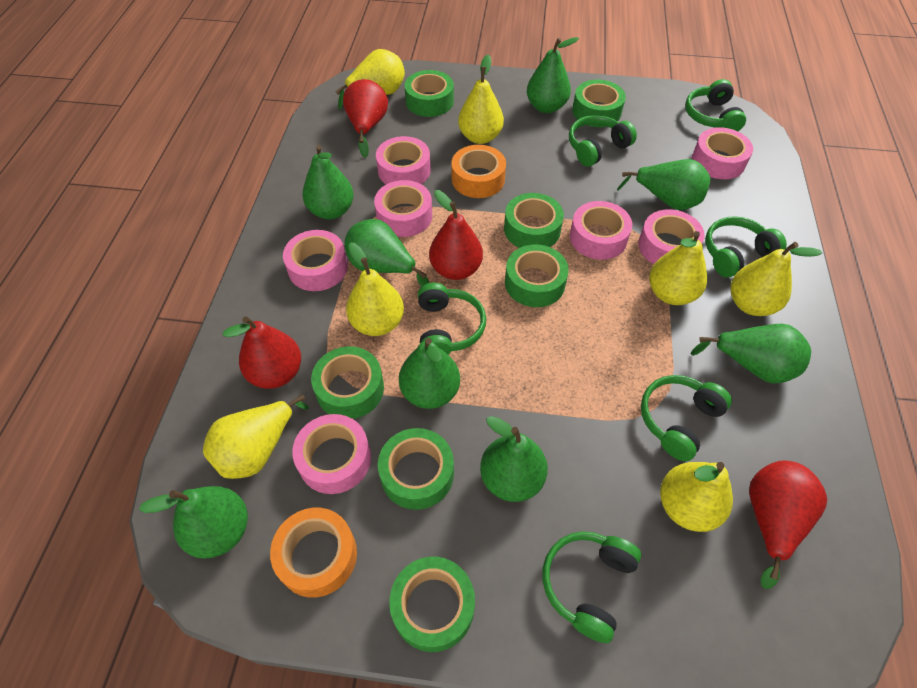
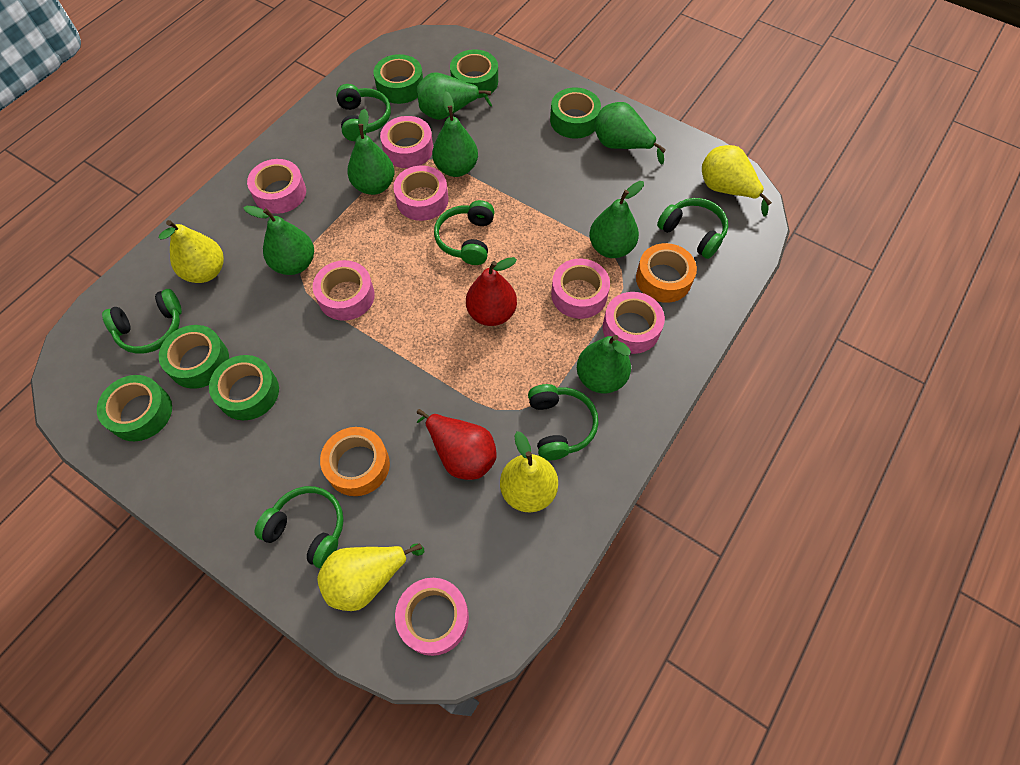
green pear: [139,486,248,558] [302,145,354,219] [345,219,429,287] [399,338,460,409] [480,416,548,502] [527,37,579,113] [617,159,710,210] [691,324,811,383] = 8 -> [243,206,314,275] [347,109,395,195] [417,72,492,120] [432,91,478,177] [577,335,631,393] [589,181,644,258] [594,102,666,165] = 7
green tape: [311,346,384,419] [378,428,454,510] [389,557,475,652] [404,70,454,117] [504,193,564,248] [505,244,569,307] [572,80,626,127] = 7 -> [97,375,172,441] [159,325,229,389] [209,355,279,420] [374,54,423,104] [450,49,498,98] [550,87,601,139] = 6
red pear: [223,316,301,389] [343,79,388,158] [429,190,483,280] [749,460,827,589] = 4 -> [417,409,496,480] [466,257,517,326] = 2
yellow pear: [203,395,309,479] [335,49,405,110] [346,242,404,336] [458,54,504,144] [649,231,707,305] [660,462,733,532] [731,242,822,316] = 7 -> [158,220,224,283] [317,543,424,611] [500,431,558,512] [702,145,772,217] = 4

